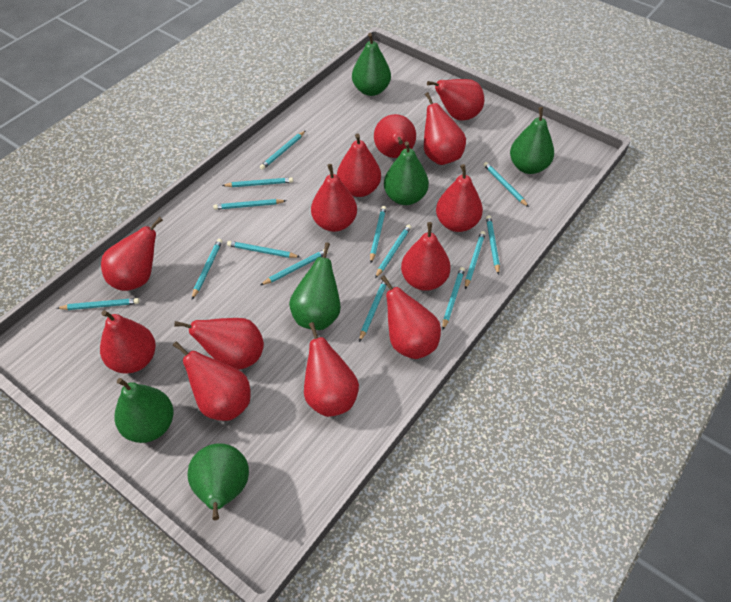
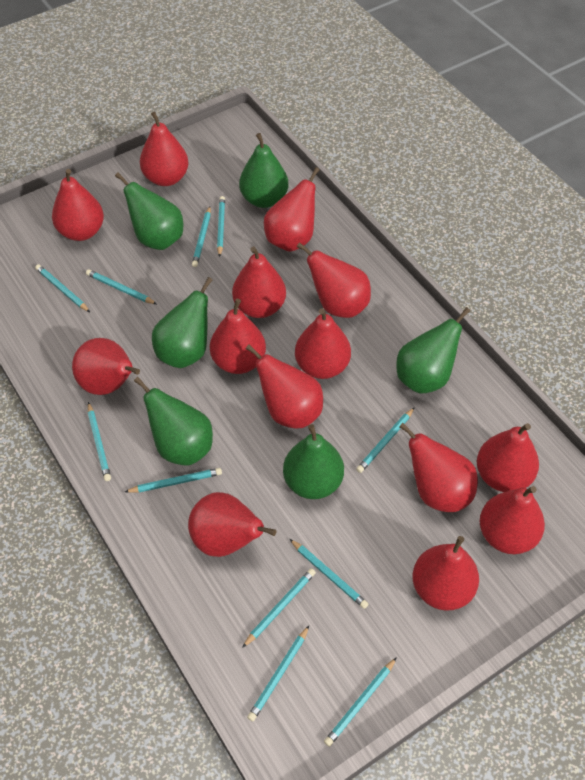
red pear: [100,310,156,373] [101,217,163,291] [173,341,251,421] [174,318,264,370] [304,322,359,417] [311,164,357,232] [337,134,381,197] [374,114,416,158] [380,275,441,359] [401,222,451,291] [424,92,466,165] [427,79,484,120] [436,164,483,232] = 13 -> [52,169,104,241] [72,338,140,395] [140,111,189,186] [188,492,276,557] [210,299,266,374] [232,246,286,318] [246,345,323,428] [264,167,320,252] [295,308,351,379] [297,242,371,318] [399,423,478,512] [412,536,479,611] [477,423,539,492] [479,486,545,554] = 14
turquoise pencil: [57,298,139,310] [192,239,222,299] [213,199,286,210] [222,177,293,187] [227,241,300,258] [260,130,306,170] [261,250,328,285] [359,278,388,342] [370,206,386,263] [375,224,411,278] [442,267,465,330] [465,231,486,289] [483,162,529,207] [486,215,500,275] = 14 -> [35,264,90,312] [86,269,157,304] [88,402,111,481] [125,468,222,493] [192,206,211,267] [217,196,225,257] [242,568,316,648] [247,626,309,721] [290,539,368,609] [324,657,397,747] [356,407,415,473] = 11

